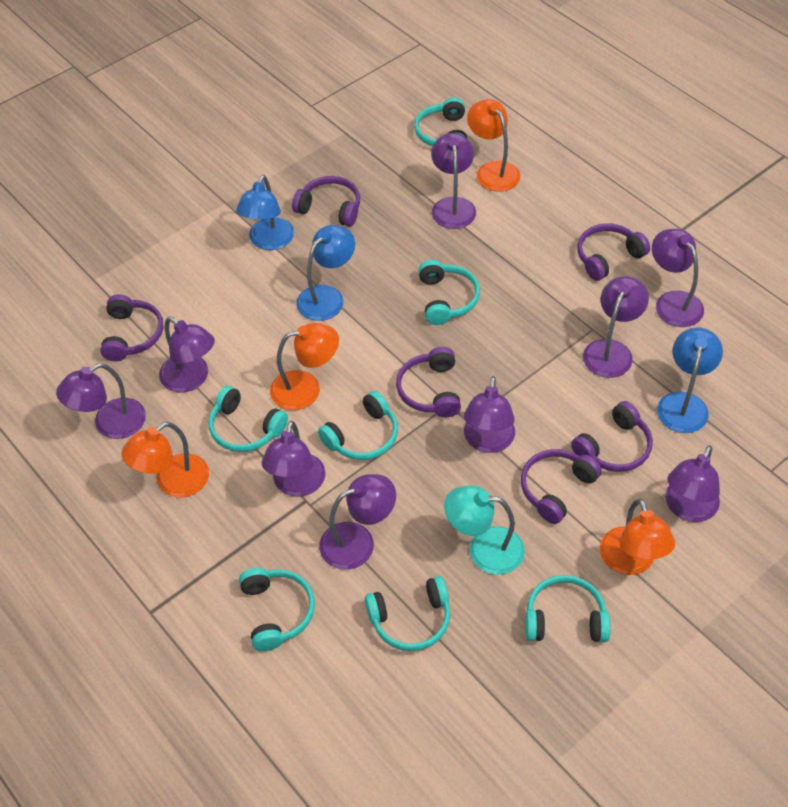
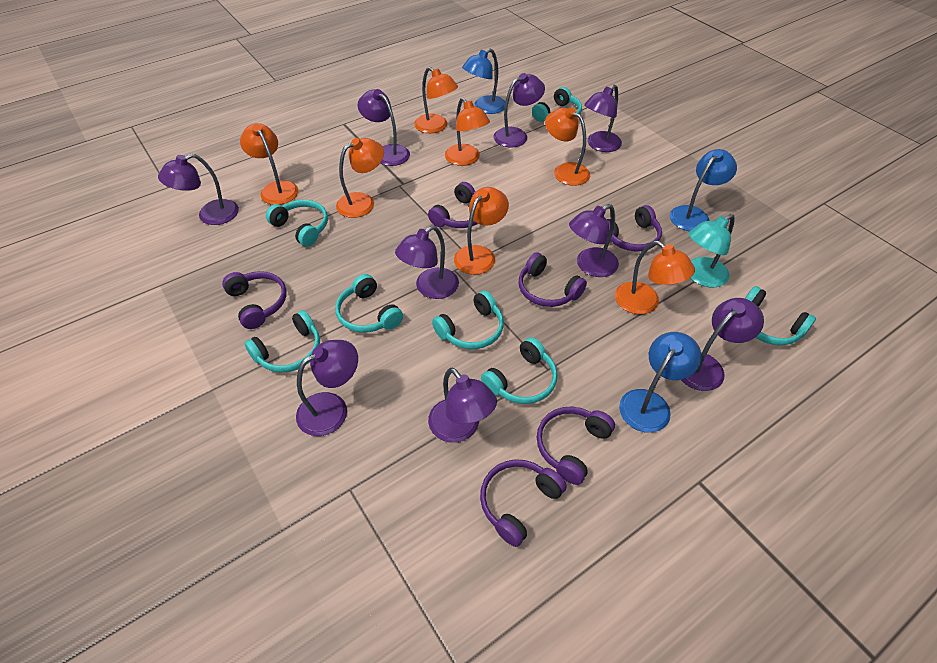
orange lamp: [121,422,209,498] [270,323,339,410] [467,99,520,192] [600,499,675,575] = 4 -> [240,123,298,205] [336,138,384,218] [414,67,458,133] [445,98,490,166] [454,187,509,275] [545,108,590,186] [615,241,695,314] = 7

